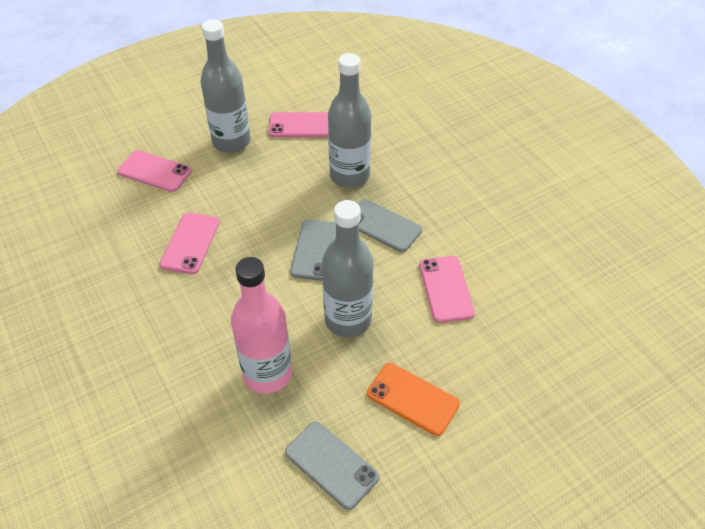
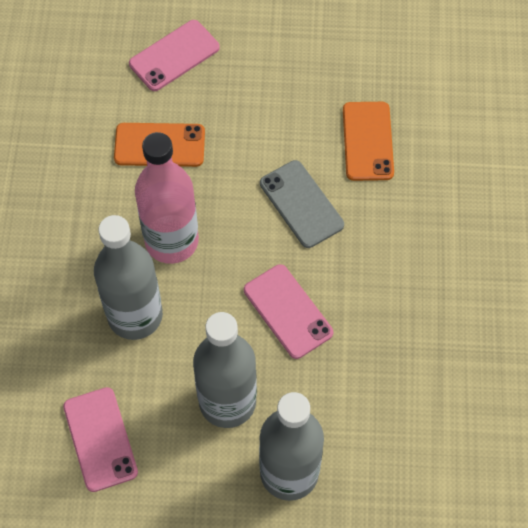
grey phone: [285,422,379,510] [290,219,336,281] [358,199,422,252] = 3 -> [260,160,344,248] = 1
orange phone: [367,363,460,436] = 1 -> [114,123,205,167] [343,102,394,181] = 2
pink phone: [117,150,192,192] [160,213,220,274] [269,112,328,137] [419,256,475,323] = 4 -> [63,387,138,492] [129,20,220,91] [244,264,333,359] = 3

